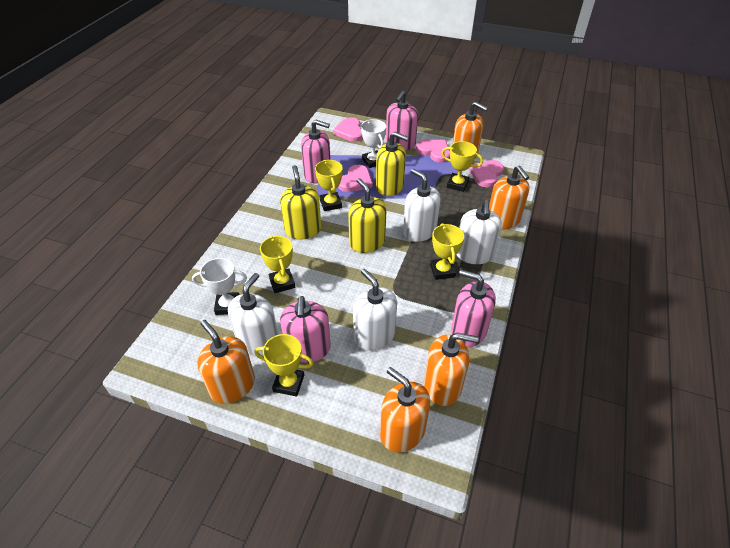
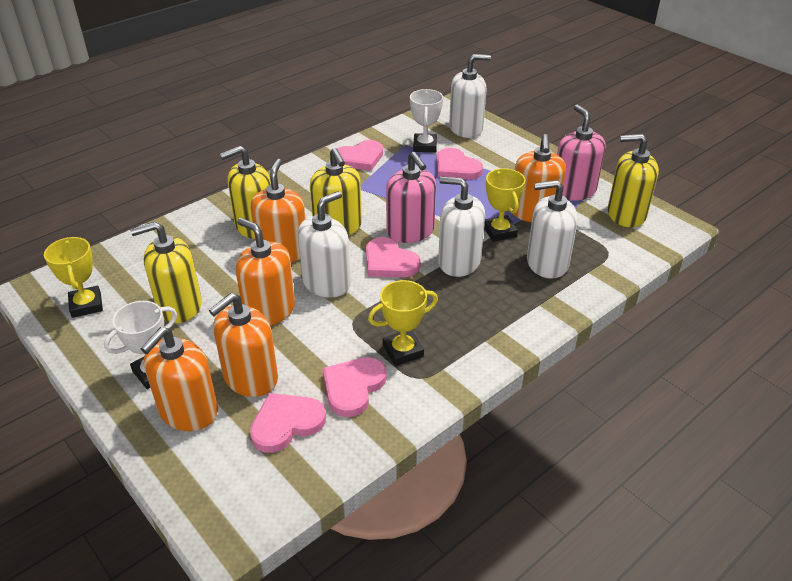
pink heart: [333,117,363,142] [338,165,373,192] [416,140,450,163] [469,160,504,187] = 4 -> [250,393,326,453] [323,357,387,417] [337,140,383,171] [366,237,421,278] [437,148,483,180] = 5
pink soap dispenser: [280,296,331,362] [301,120,331,184] [386,91,418,150] [451,270,496,347] = 4 -> [386,152,436,243] [557,105,606,201] = 2
yellow soap dispenser: [280,165,321,240] [348,178,386,253] [376,132,409,196] = 3 -> [130,222,202,323] [220,146,271,239] [310,148,362,236] [608,134,659,227] = 4
yellow trophy: [254,334,314,397] [260,236,295,293] [315,160,343,211] [430,223,464,280] [442,141,483,192] = 5 -> [44,237,103,318] [368,280,438,366] [484,168,525,242] = 3

